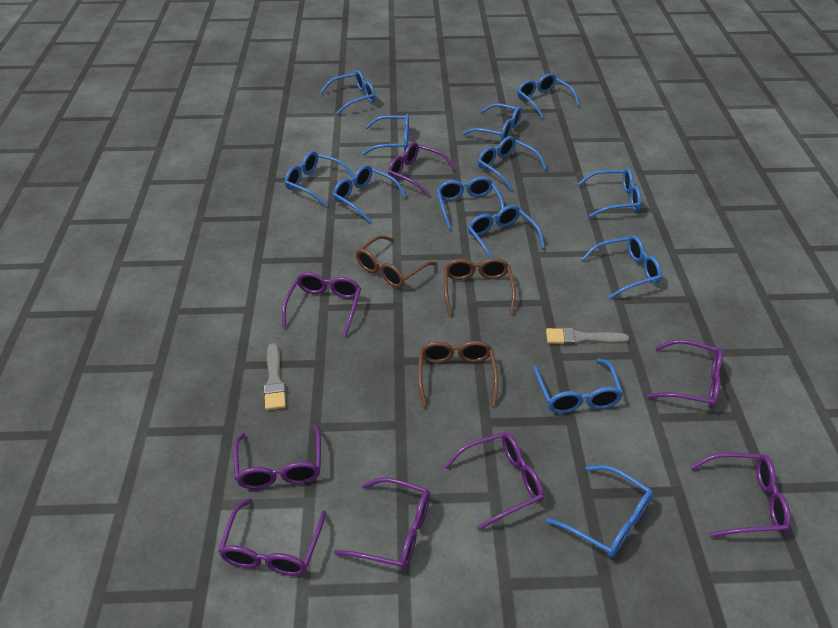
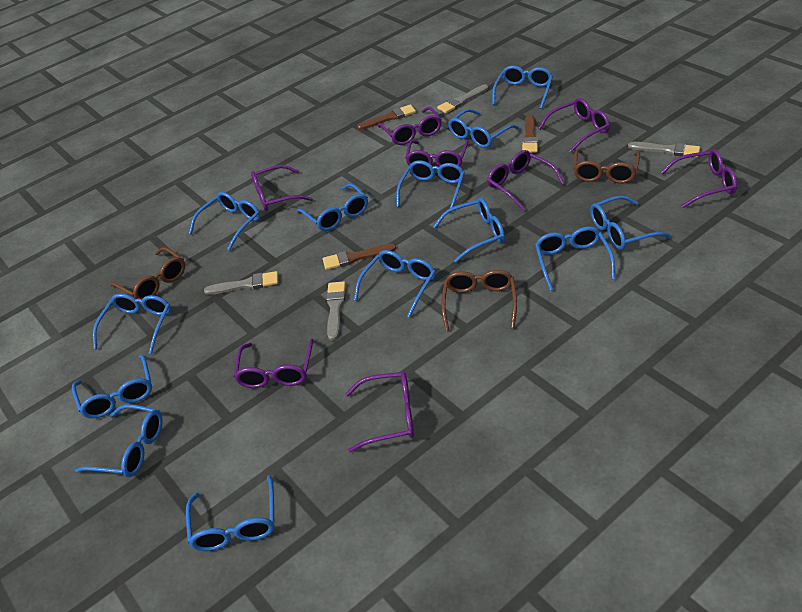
brown brush: none = 0 -> [323,243,396,270] [357,105,416,130] [522,114,538,153] = 3
grey brush: [264,343,286,410] [546,327,629,345] = 2 -> [204,271,278,295] [326,281,346,341] [437,84,488,113] [628,142,700,157] = 4

